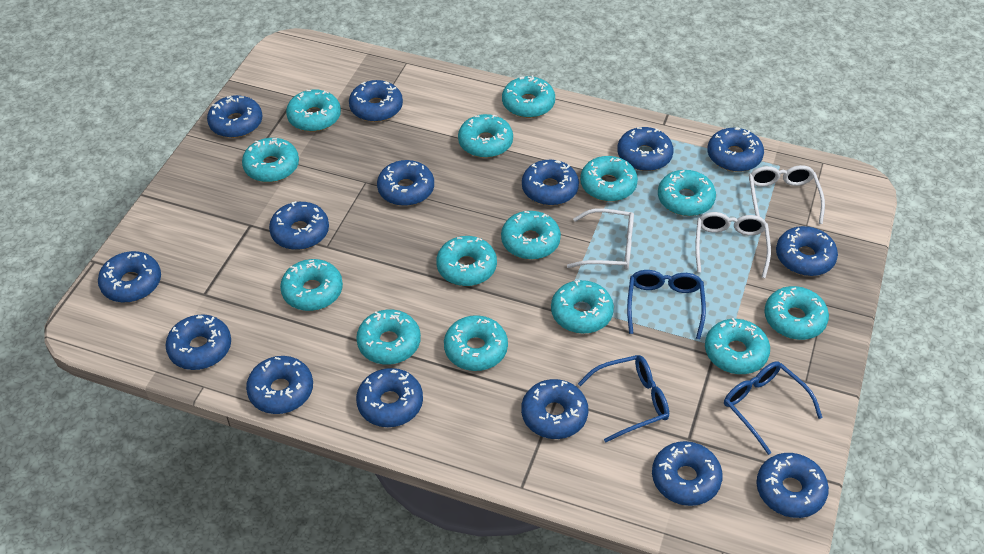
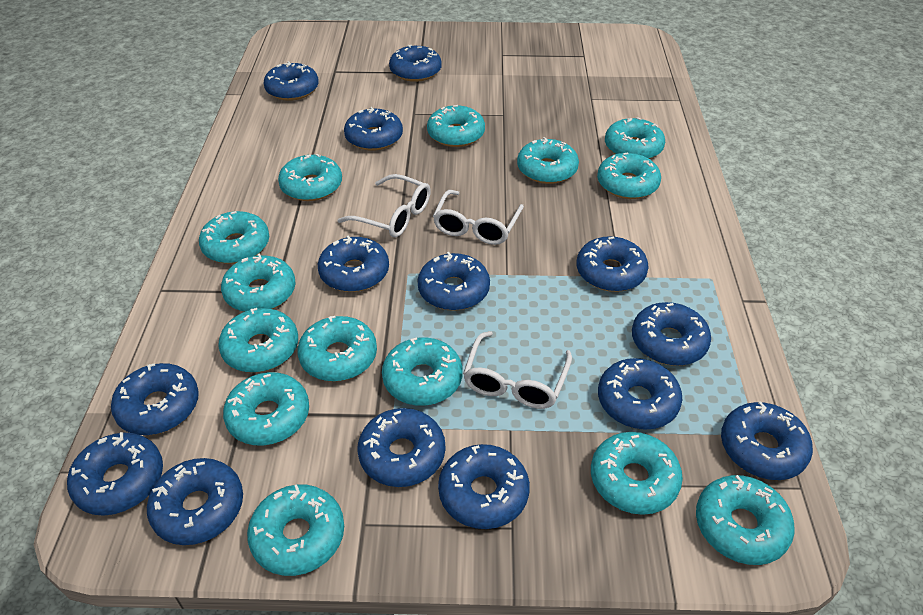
blue donut: [98,251,161,303] [166,315,231,370] [207,95,263,138] [246,356,313,414] [269,201,329,250] [349,80,403,122] [356,368,423,427] [377,160,434,206] [521,379,588,439] [522,160,579,206] [617,127,674,171] [652,441,723,506] [707,127,764,172] [756,453,829,518] [776,226,838,276] = 15 -> [67,432,163,516] [111,363,199,435] [147,458,243,545] [263,61,319,101] [318,236,389,292] [344,107,403,151] [358,408,445,487] [389,45,442,82] [417,252,490,311] [438,444,530,529] [577,236,649,292] [598,358,682,430] [632,302,711,366] [721,401,813,480] = 14
blue glasses: [578,355,669,442] [627,270,706,339] [724,361,823,455] = 3 -> none = 0

